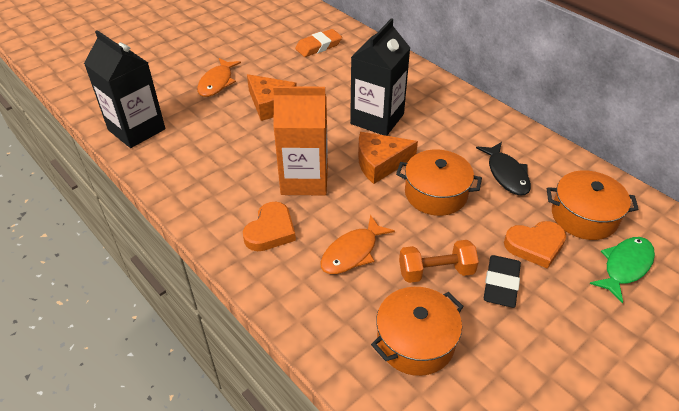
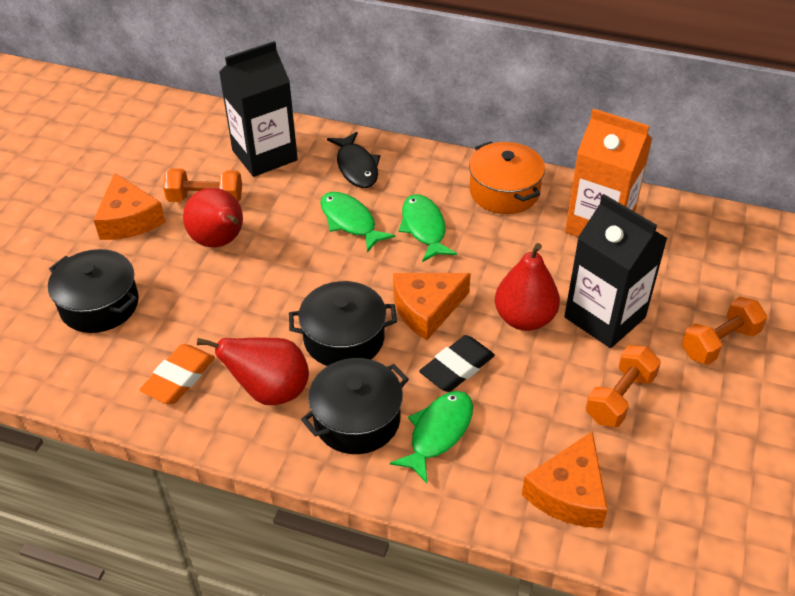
black pot: none = 0 -> [48,249,139,333] [289,281,397,366] [301,358,409,454] = 3
green fish: [590,237,655,303] = 1 -> [320,192,395,252] [390,391,473,483] [398,194,457,262] = 3
orange cheese: [247,74,297,121] [358,132,418,184] = 2 -> [94,173,166,240] [393,273,471,340] [522,431,608,528] = 3
orange dumbbell: [399,240,479,283] = 1 -> [163,168,242,202] [586,345,661,427] [682,297,767,365] = 3
orange fish: [197,58,241,97] [321,215,395,274] = 2 -> none = 0
orange heart: [243,202,296,251] [504,221,566,269] = 2 -> none = 0
orange pot: [371,287,464,376] [396,149,482,216] [547,170,639,240] = 3 -> [469,141,545,214] = 1
red pear: none = 0 -> [183,188,243,247] [197,337,309,405] [495,243,560,331] = 3

